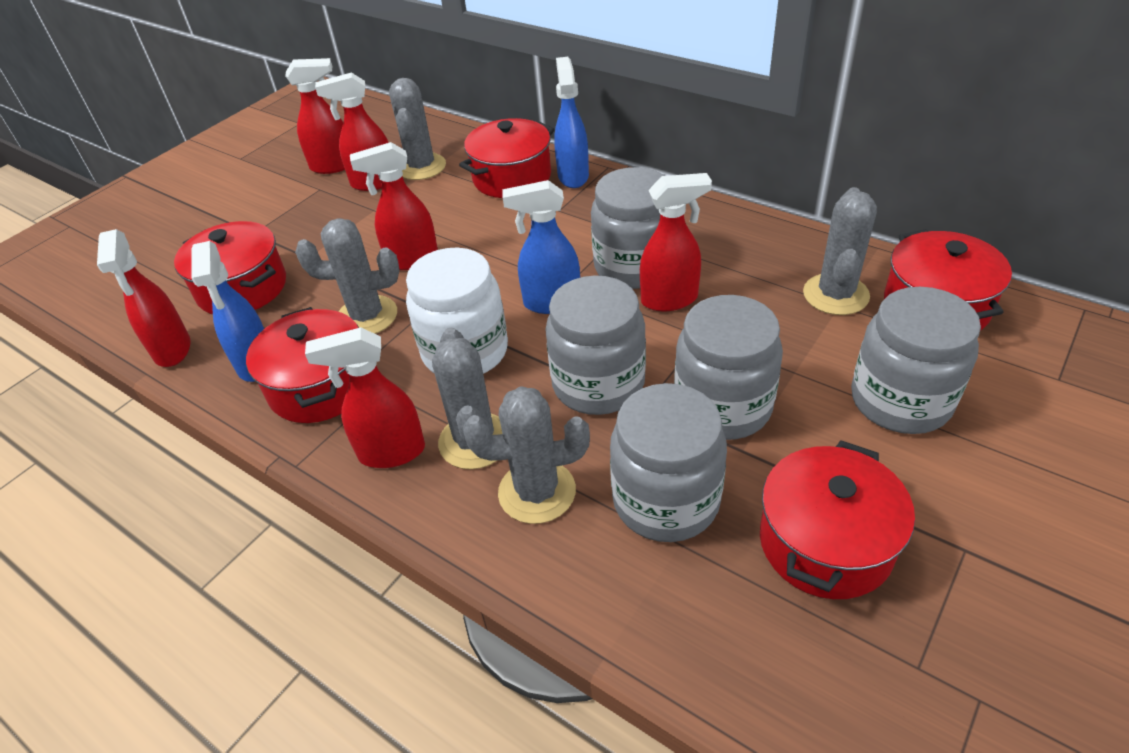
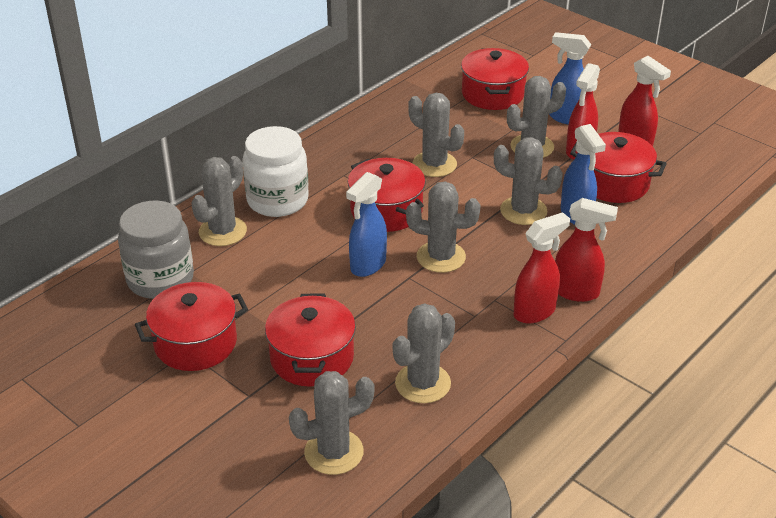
grey cactus: [295,218,399,334] [389,78,446,180] [432,328,502,469] [463,386,590,524] [803,187,877,315] = 5 -> [191,156,247,246] [289,371,374,475] [393,303,455,403] [406,181,481,273] [408,93,464,177] [494,137,563,225] [507,76,566,158] = 7
grey jar: [545,275,646,415] [591,167,664,289] [610,383,727,542] [674,295,783,440] [851,287,981,434] = 5 -> [118,200,194,299] = 1
red spray bottle: [97,229,191,367] [285,58,345,174] [305,327,425,468] [315,72,389,191] [350,142,438,270] [640,173,712,312] = 6 -> [514,212,570,323] [555,198,618,302] [566,63,600,160] [618,56,671,146] = 4

